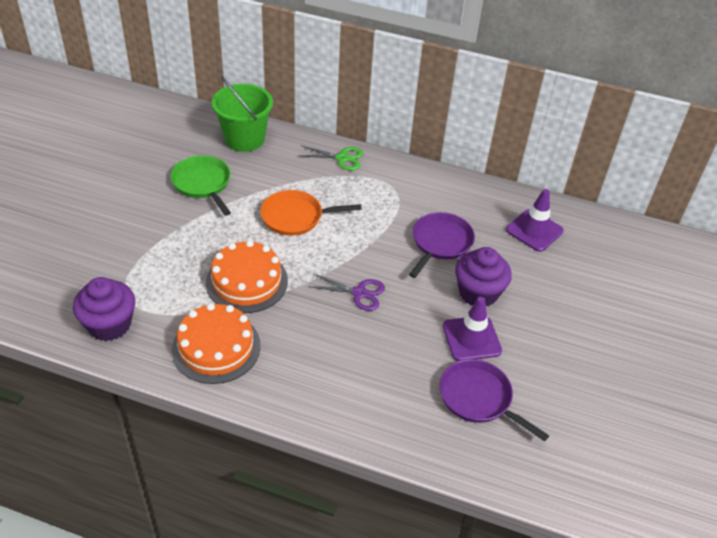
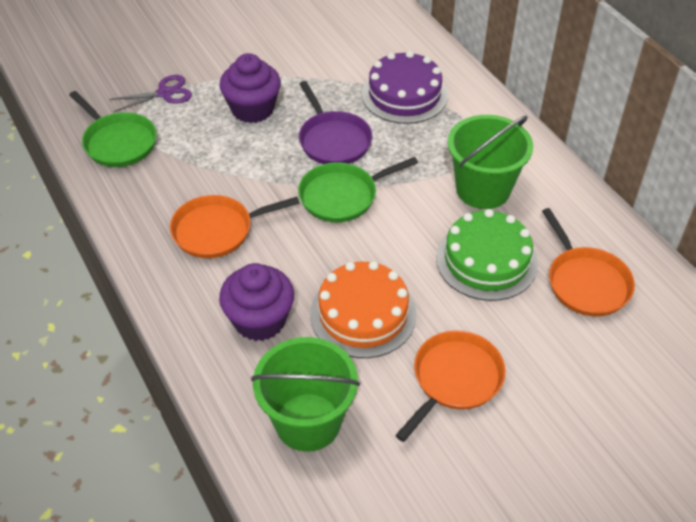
green bucket: [212,76,273,152] = 1 -> [251,337,360,452] [448,115,533,209] = 2
green cake: none = 0 -> [436,209,538,301] = 1
green pan: [170,155,231,216] = 1 -> [69,91,157,167] [298,157,418,222] = 2
green scissors: [298,146,363,171] = 1 -> none = 0
orange cake: [172,303,261,384] [206,240,288,313] = 2 -> [310,261,416,358] = 1
orange pan: [260,190,362,236] = 1 -> [170,195,300,258] [395,331,506,442] [542,208,635,316] = 3
purple cake: none = 0 -> [362,51,448,124] = 1
purple pan: [409,212,475,278] [440,359,549,442] = 2 -> [299,81,372,164] = 1
purple traffic cone: [442,297,502,361] [506,189,564,252] = 2 -> none = 0

